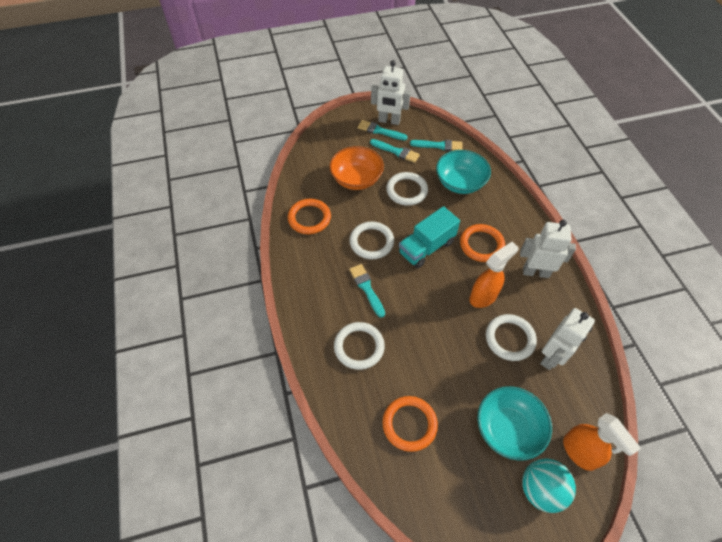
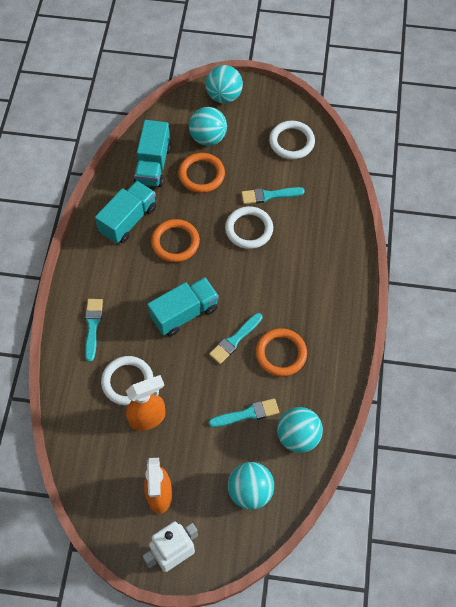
orange bowl: [330,146,384,190] = 1 -> none = 0
turquoise ball: [522,458,576,513] = 1 -> [189,107,227,146] [205,65,243,104] [228,462,274,510] [277,407,323,453] = 4
turquoise bowl: [436,150,491,194] [477,386,552,461] = 2 -> none = 0
turquoise truck: [399,206,460,268] = 1 -> [95,181,156,243] [134,120,171,187] [148,277,219,336] = 3
white ring: [334,322,385,370] [350,222,394,259] [386,172,428,206] [486,314,537,361] = 4 -> [101,356,153,405] [225,206,273,249] [269,121,315,159] = 3
white robot: [371,60,411,125] [520,220,576,278] [540,308,595,370] = 3 -> [143,521,198,572] = 1

